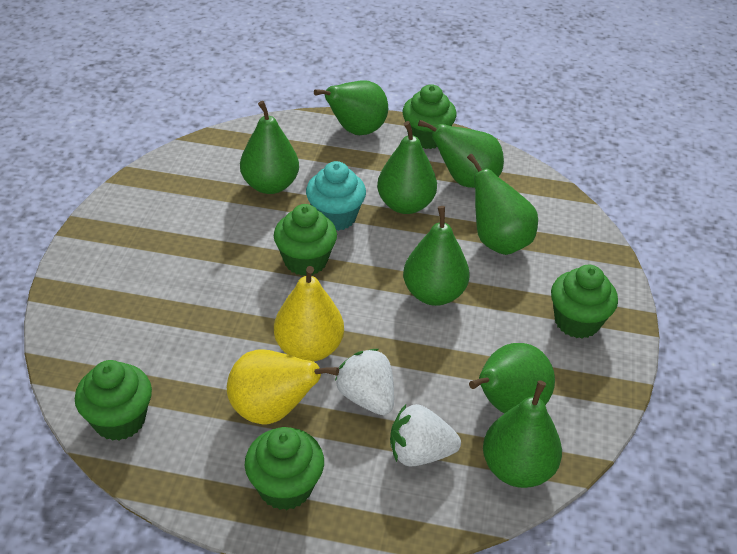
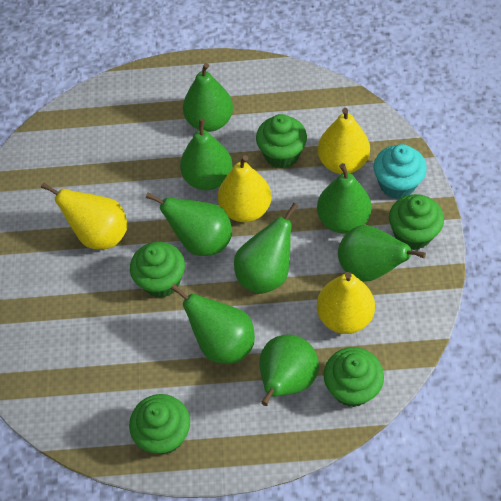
white strawberry: [335,349,394,415] [390,404,461,466] = 2 -> none = 0
yellow pear: [227,349,339,425] [274,266,344,362] = 2 -> [41,182,128,250] [218,155,271,222] [317,272,375,334] [318,108,370,174] = 4

